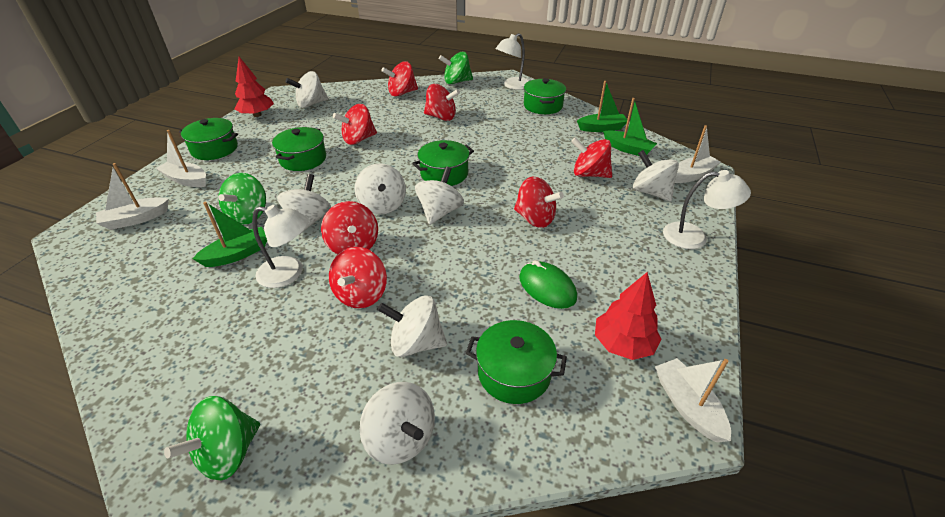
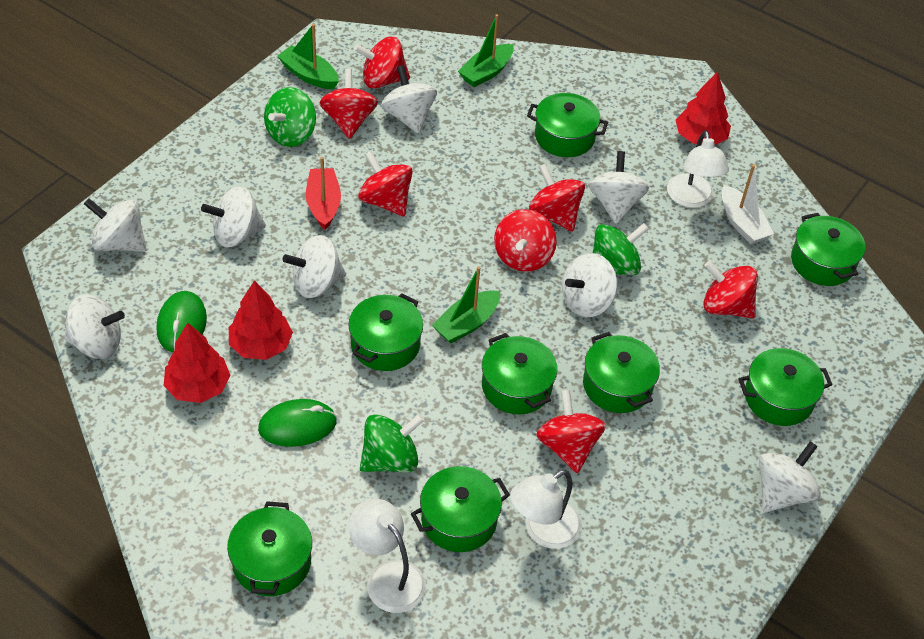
green mouse: [519,260,577,309] = 1 -> [156,291,207,352] [258,399,337,447] = 2
green pot: [179,118,238,160] [272,127,326,171] [412,140,474,186] [466,320,567,404] [524,78,566,114] = 5 -> [227,501,312,596] [348,293,423,371] [411,466,510,552] [482,333,557,414] [527,93,608,157] [583,332,660,413] [738,348,833,426] [791,213,865,286] = 8
red boat: none = 0 -> [306,157,341,230] = 1
red tree: [235,57,274,117] [595,272,662,360] = 2 -> [164,323,230,403] [229,280,293,360] [676,71,731,145] = 3
white boat: [96,163,169,230] [156,130,206,187] [655,358,731,442] [675,125,721,183] = 4 -> [722,164,774,244] = 1
white spinning top: [277,174,331,235] [285,71,328,108] [355,163,406,214] [360,382,435,465] [377,296,447,357] [415,167,464,225] [633,150,679,201] = 7 -> [64,294,125,359] [84,198,147,252] [201,186,266,247] [282,235,346,298] [381,65,437,134] [562,253,618,317] [589,151,649,224] [759,441,821,513] = 8

